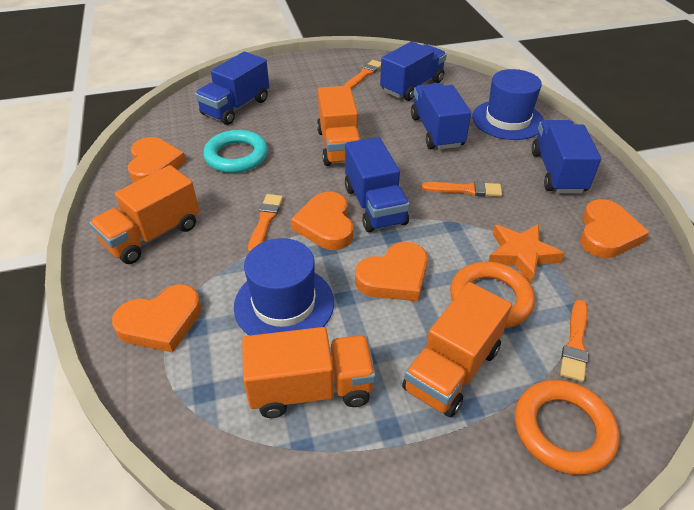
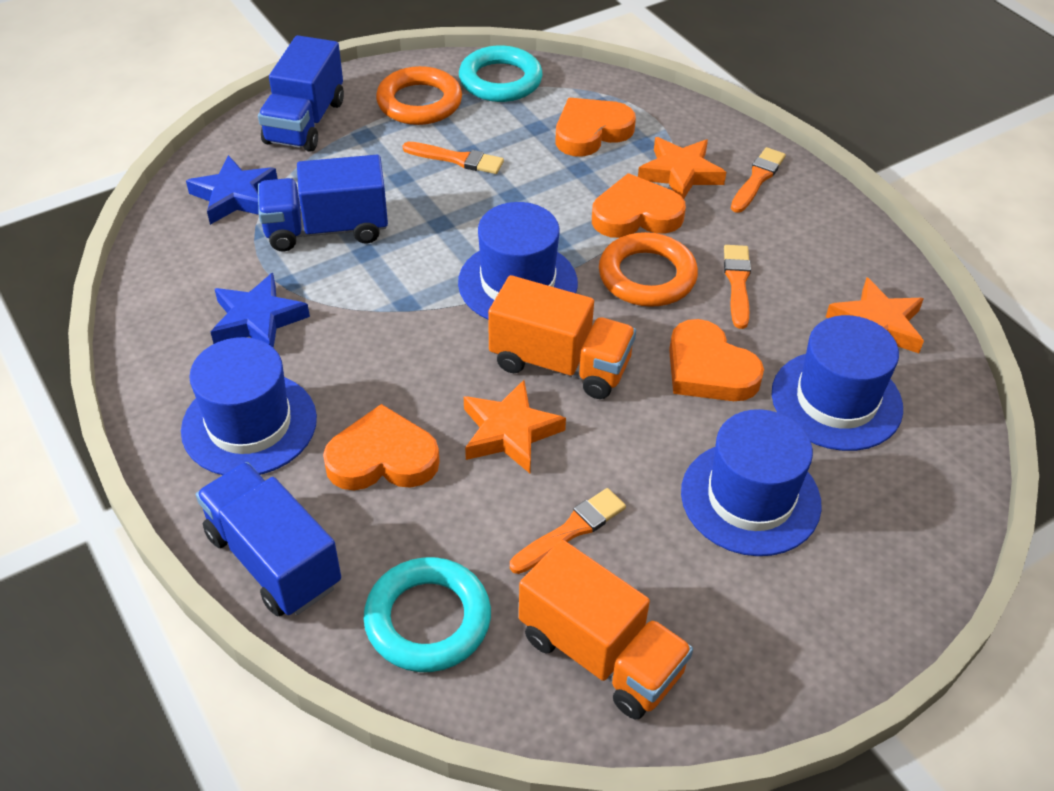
blue hat: [234,238,334,336] [472,69,544,140] = 2 -> [181,337,317,475] [458,202,578,319] [681,409,822,556] [772,315,903,451] = 4
blue star: none = 0 -> [186,155,278,225] [211,273,310,348] = 2
blue truck: [195,52,269,125] [345,137,410,232] [380,41,447,101] [411,83,471,150] [532,120,601,193] = 5 -> [196,462,341,617] [258,35,344,152] [258,155,388,252] = 3
orange heart: [112,284,202,353] [128,137,186,183] [291,192,353,250] [355,242,428,301] [580,199,649,258] = 5 -> [323,404,440,490] [556,98,636,157] [592,173,686,238] [669,319,764,401] = 4
orange star: [488,224,565,283] = 1 -> [464,380,566,473] [638,137,726,199] [826,277,924,353] = 3
orange truck: [89,165,199,264] [242,327,376,418] [317,86,361,166] [402,282,512,417] = 4 -> [488,275,636,399] [519,540,693,719] = 2
turquoise ring: [203,130,268,173] = 1 -> [364,557,491,672] [459,46,543,102] = 2

